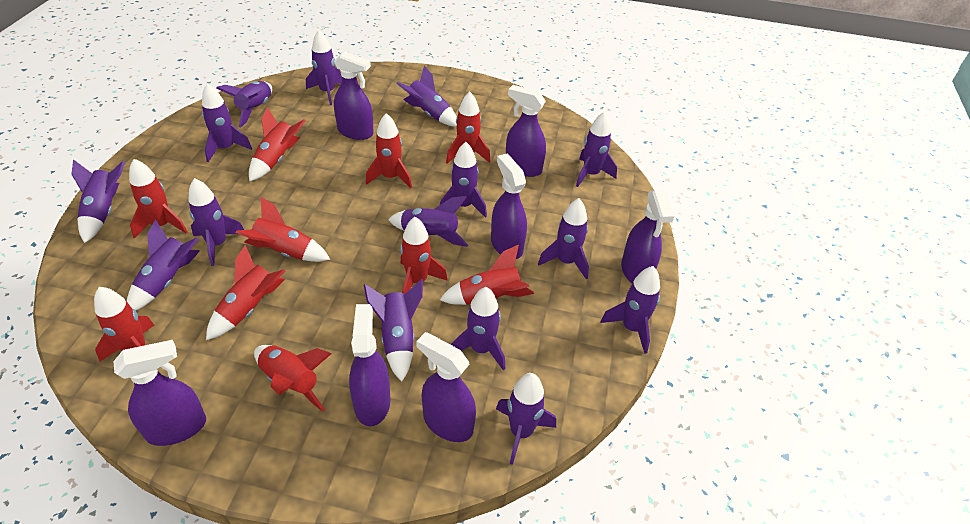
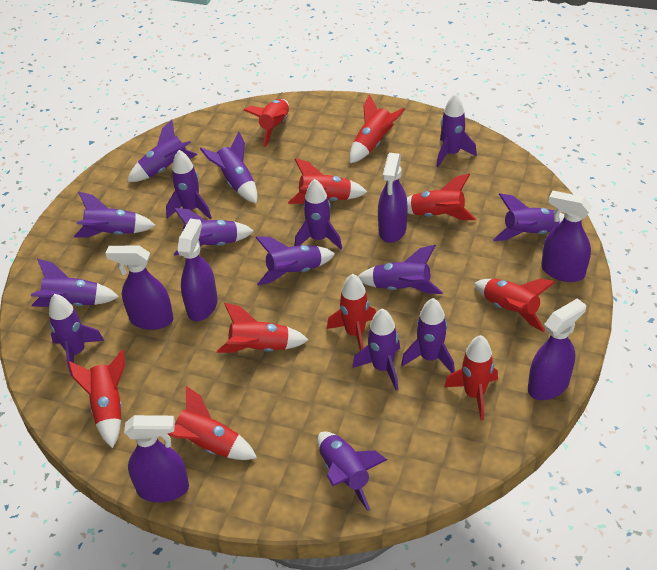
purple spray bottle: [114,340,206,446] [334,51,374,140] [349,304,391,426] [416,332,476,442] [491,154,527,259] [506,85,546,177] [621,190,674,283] = 7 -> [105,246,174,330] [124,415,189,502] [177,219,218,321] [378,153,408,243] [528,298,586,400] [541,191,592,282] = 6

